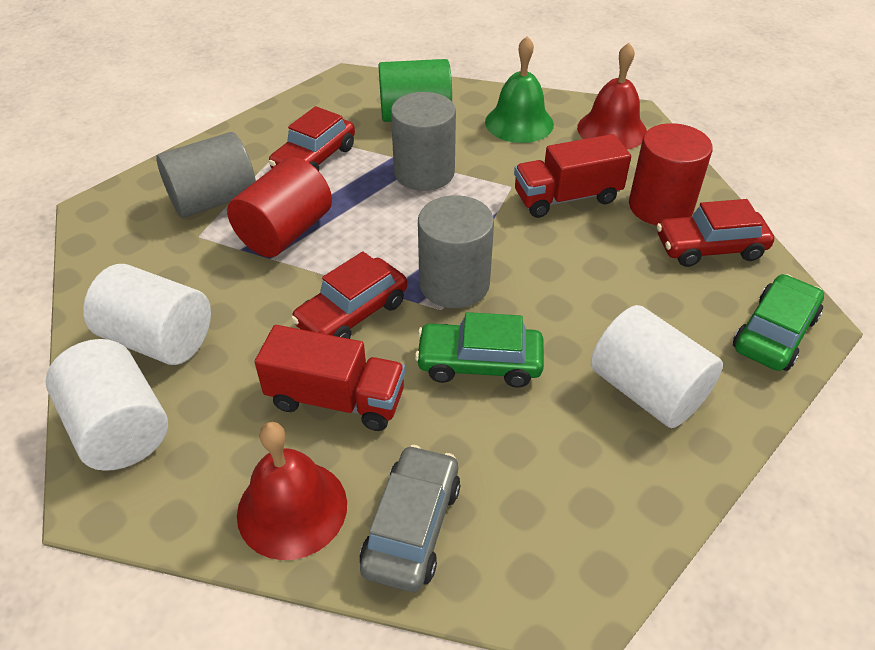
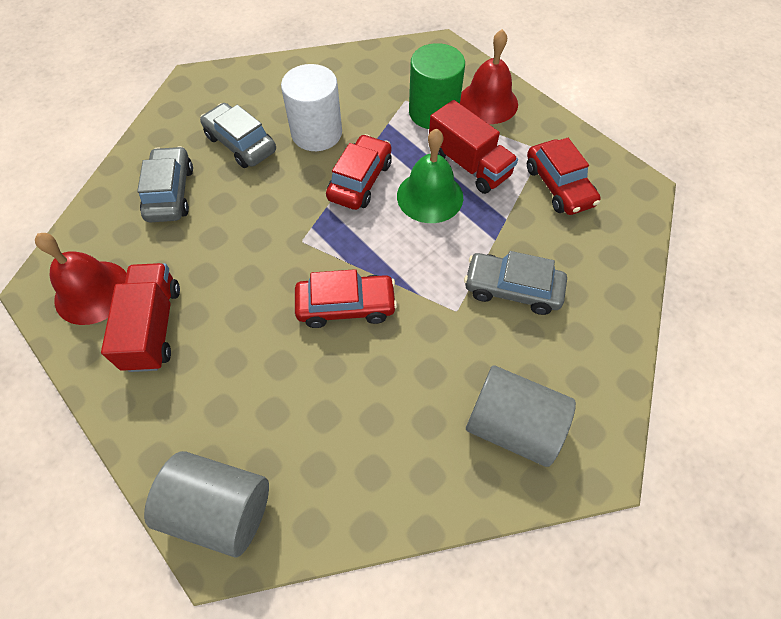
green car: [415,312,544,388] [733,274,824,371] = 2 -> none = 0
grey car: [360,445,460,592] = 1 -> [137,146,193,222] [200,103,276,168] [464,251,567,315] = 3
grey cylinder: [156,132,256,218] [391,92,456,191] [418,195,494,308] = 3 -> [144,451,269,558] [466,365,576,467] = 2
red cylinder: [227,157,332,257] [629,123,713,225] = 2 -> none = 0
white cylinder: [45,339,168,471] [83,264,211,365] [591,305,723,428] = 3 -> [281,64,342,151] = 1

